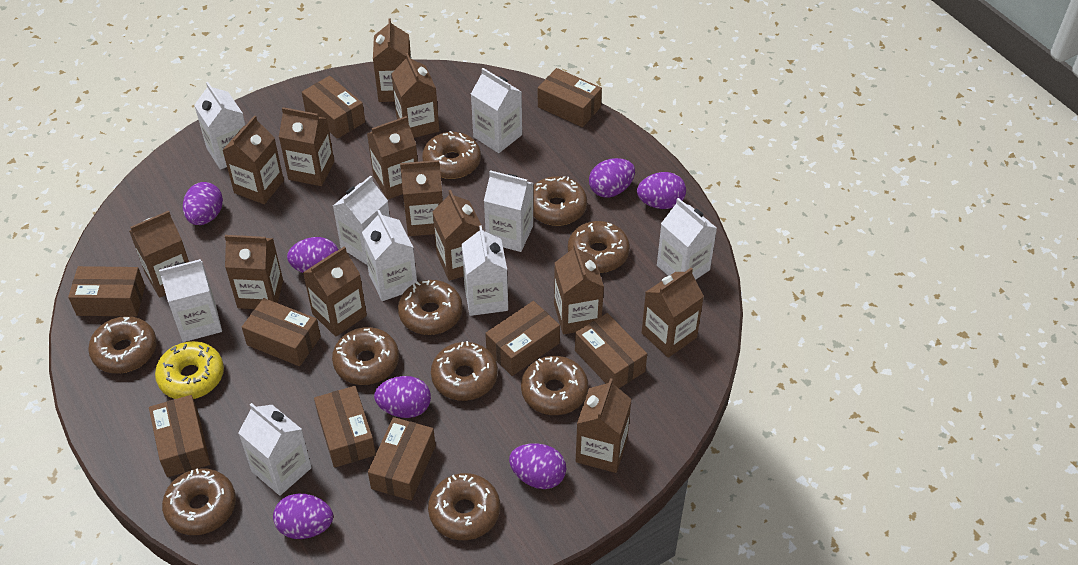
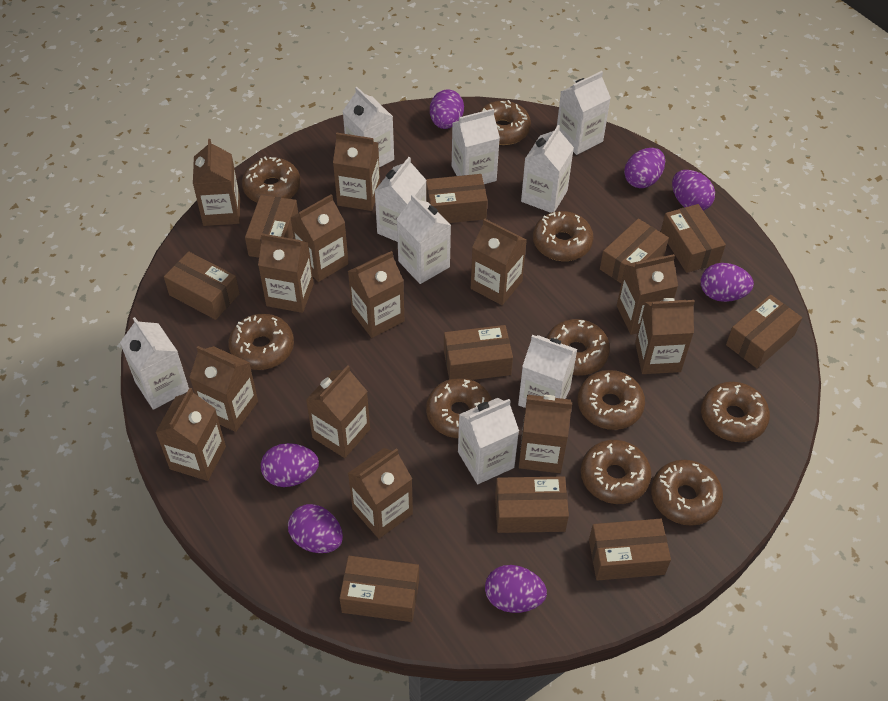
brown box: [68,266,145,317] [149,395,210,477] [242,298,321,366] [302,76,365,139] [314,386,376,468] [368,417,436,501] [485,301,560,376] [538,68,602,127] [575,313,647,388] = 9 -> [164,251,240,320] [245,195,298,258] [340,556,419,622] [426,174,488,223] [444,325,513,380] [495,477,569,533] [589,519,671,581] [600,219,669,283] [661,204,726,273] [726,294,802,369] = 10
yellow donut: [155,341,224,399] = 1 -> none = 0

